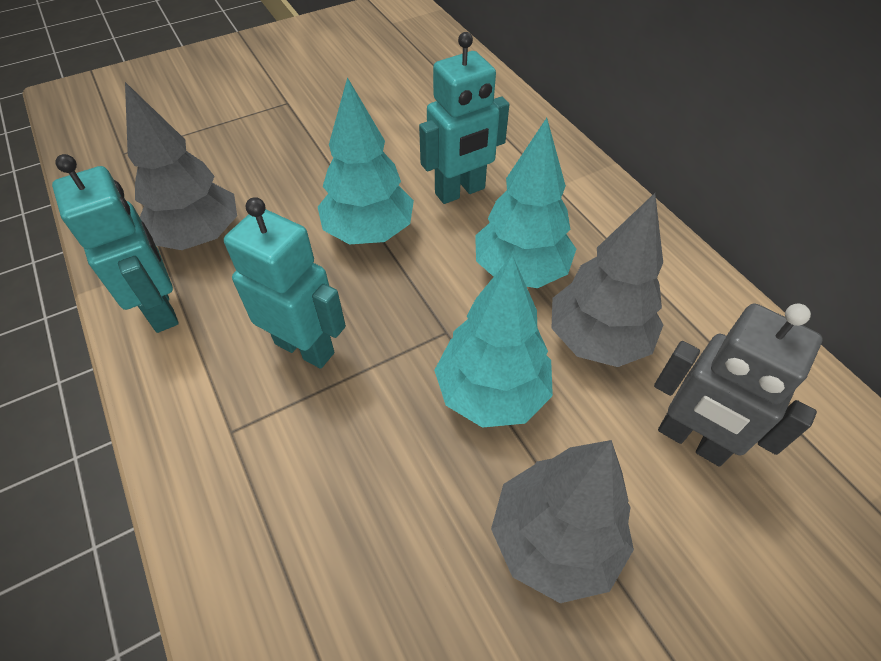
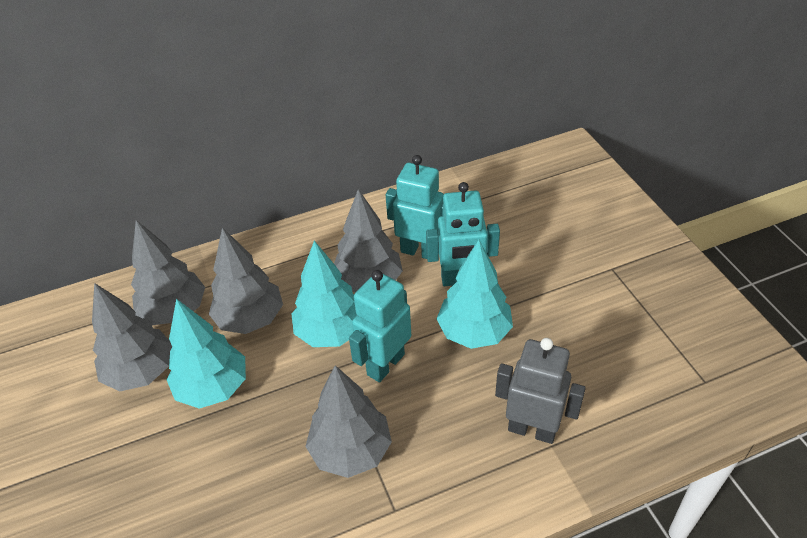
grey tree: [125,82,237,250] [491,440,634,603] [552,193,663,367] = 3 -> [92,283,172,391] [131,220,205,325] [209,227,283,334] [305,365,392,478] [334,189,403,292] = 5

